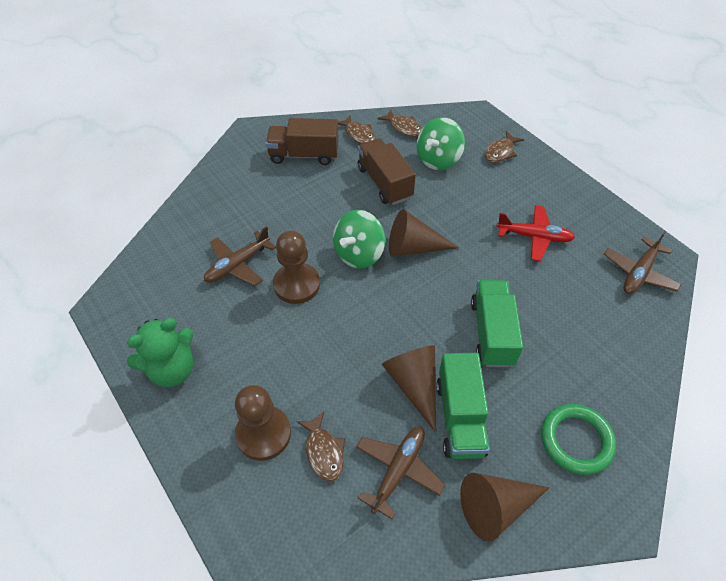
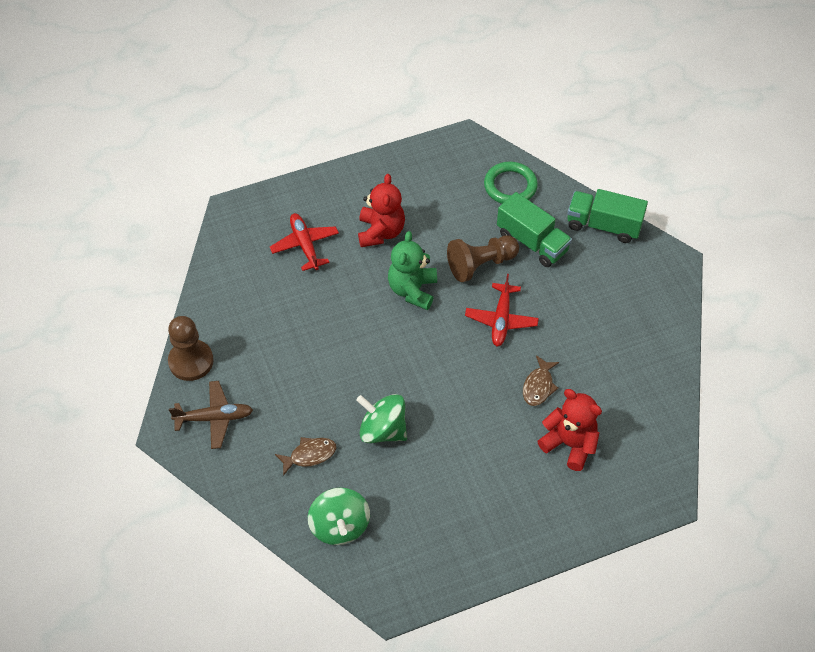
brown cone: [382,345,436,433] [389,209,459,257] [460,473,550,542] = 3 -> none = 0
brown fish: [296,412,345,481] [338,115,376,144] [377,109,422,137] [485,131,524,162] = 4 -> [275,437,336,476] [523,355,559,406] = 2
brown plane: [204,226,276,286] [356,426,445,519] [604,231,681,294] = 3 -> [169,381,253,449] = 1
brown truck: [265,118,339,165] [357,138,416,205] = 2 -> none = 0
red plane: [496,205,575,261] = 1 -> [270,213,339,271] [465,274,539,347] = 2
red teddy bear: none = 0 -> [358,174,405,247] [537,389,602,471] = 2

